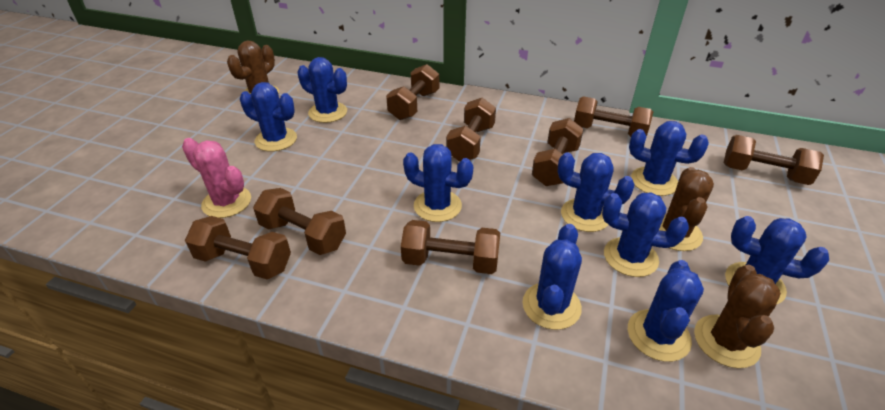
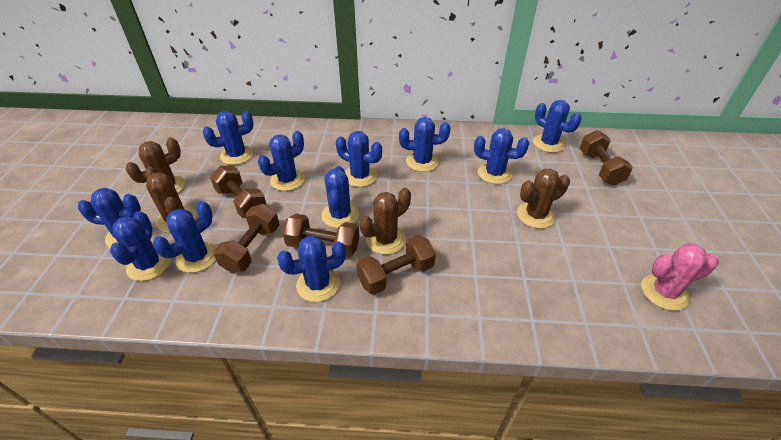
blue cactus: [240,82,297,152] [297,57,347,123] [403,144,473,222] [522,224,582,330] [558,153,635,232] [602,193,689,277] [628,260,704,362] [629,121,709,196] [725,216,829,305] = 9 -> [78,188,141,248] [110,211,171,281] [153,201,217,273] [203,111,254,165] [258,131,305,191] [277,236,346,302] [322,166,359,228] [336,131,382,187] [399,117,450,172] [474,128,529,184] [533,100,582,153] = 11
brown cactus: [227,41,279,94] [659,167,714,251] [694,265,781,368] = 3 -> [126,137,185,195] [145,166,196,233] [359,188,411,254] [517,169,570,229] = 4
brown dumbbell: [185,216,291,279] [253,188,346,255] [386,64,439,120] [401,220,500,274] [446,98,496,162] [532,118,584,186] [574,96,653,137] [724,135,824,185] = 8 -> [210,166,267,218] [214,204,279,273] [282,214,360,257] [356,235,436,295] [580,130,633,185] = 5

